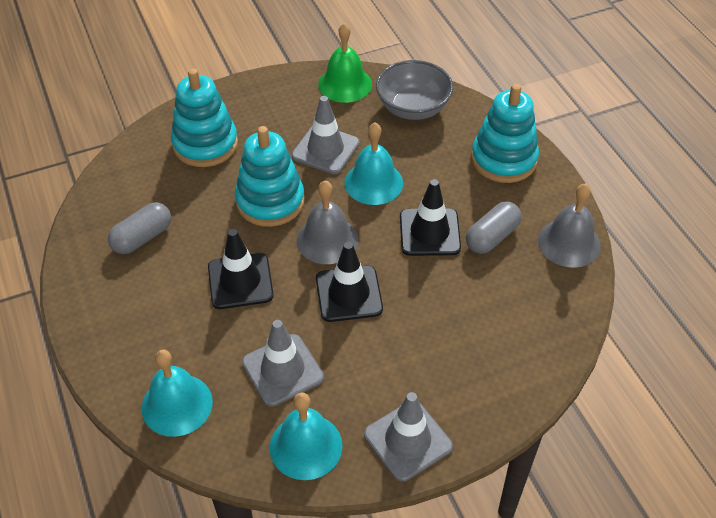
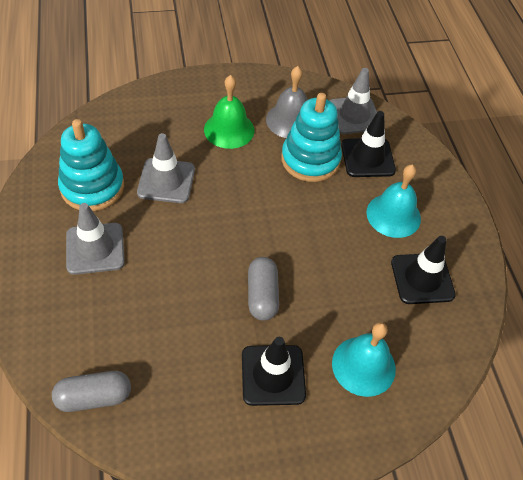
grey bell: [296,180,358,264] [538,183,601,268] = 2 -> [266,66,308,138] = 1
grey bowl: [376,60,453,120] = 1 -> none = 0
turquoise bell: [141,350,213,437] [270,392,343,480] [344,122,403,205] = 3 -> [332,322,396,397] [366,164,421,238] = 2
turquoise stacking toy: [171,68,238,167] [235,126,305,227] [471,84,539,183] = 3 -> [58,119,124,211] [281,93,342,182] = 2

